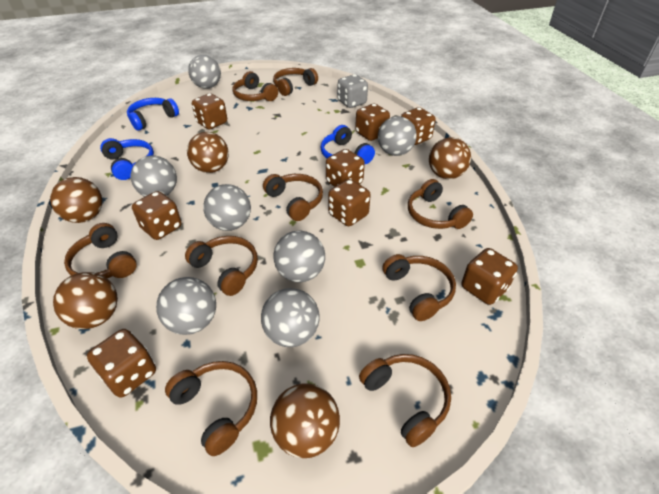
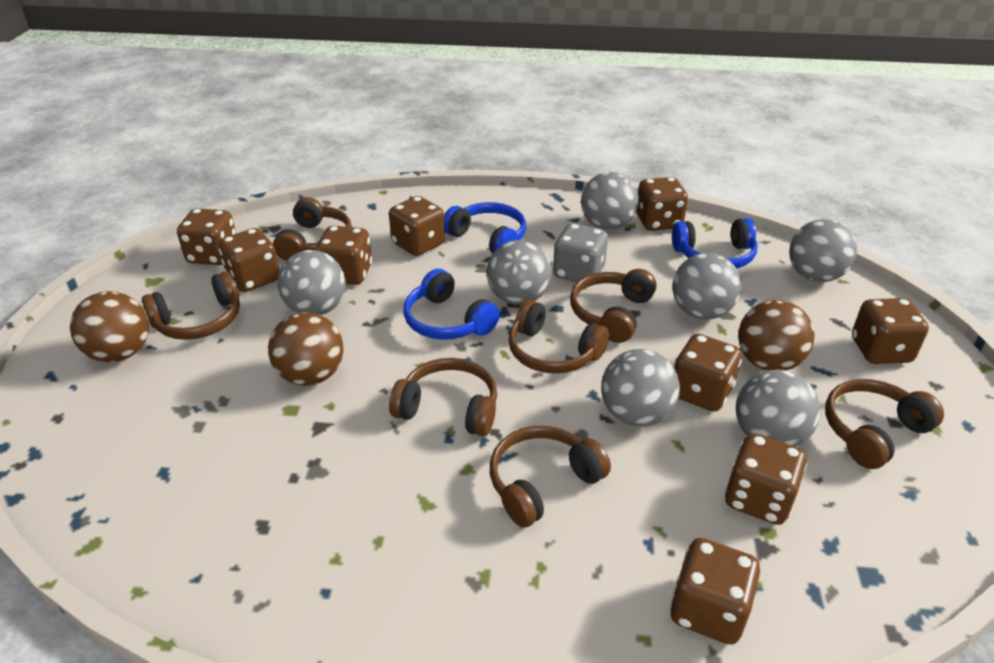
brown ball: [50,177,102,223] [53,272,118,329] [187,132,229,173] [270,383,340,458] [429,137,471,179] = 5 -> [70,291,149,362] [268,312,343,386] [738,300,815,371] = 3
brown dice: [87,329,156,398] [132,191,182,240] [192,93,227,129] [326,149,365,187] [328,179,371,226] [355,104,390,141] [401,107,436,145] [462,248,518,305] = 8 -> [177,208,236,265] [218,228,280,292] [315,226,372,285] [389,196,445,256] [636,177,688,231] [670,538,760,645] [675,334,742,412] [725,433,807,525] [852,298,929,364] = 9
brown headphones: [64,223,137,278] [165,361,257,456] [185,236,258,296] [232,71,278,101] [263,174,323,221] [273,68,318,96] [359,354,451,447] [382,254,456,321] [408,179,473,229] = 9 -> [142,271,240,340] [273,197,352,261] [389,358,497,437] [490,426,611,528] [508,300,609,374] [570,269,657,343] [825,379,944,469] = 7

